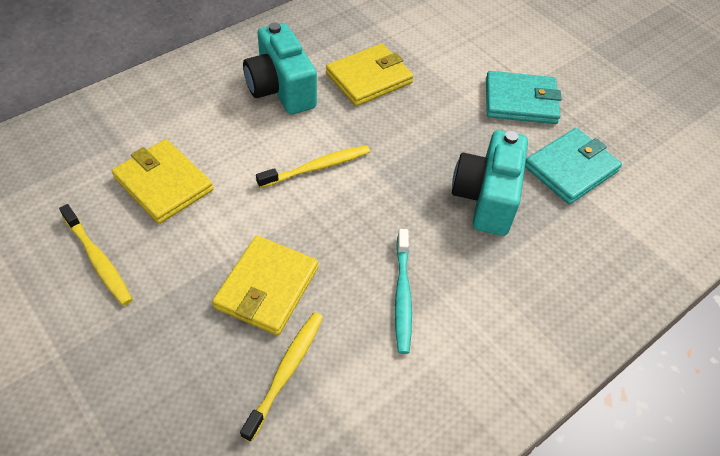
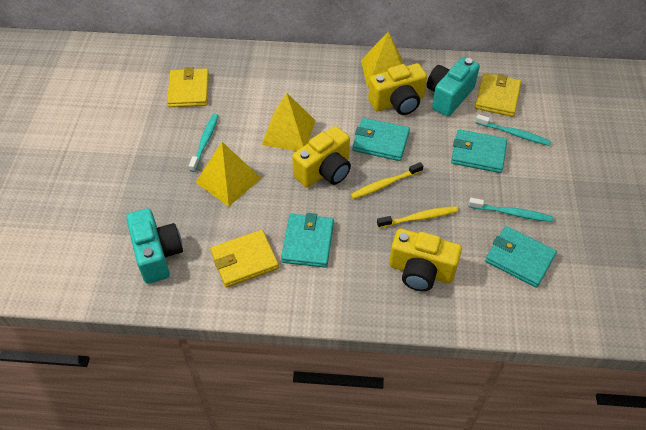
turquoise toothbrush: [395,229,412,354] = 1 -> [189,113,219,172] [469,198,553,222] [475,114,551,146] = 3
turquoise wallet: [486,71,562,124] [525,128,622,204] = 2 -> [281,213,334,268] [352,118,410,161] [451,129,507,173] [485,226,557,288] = 4
yellow camera: none = 0 -> [292,126,351,188] [368,63,427,115] [389,229,462,291] = 3
yellow pyramid: none = 0 -> [195,142,261,206] [262,93,315,151] [361,32,403,88] = 3
yellow toothbrush: [59,204,133,306] [240,312,323,442] [256,145,370,188] = 3 -> [350,162,423,199] [377,206,458,228] = 2

